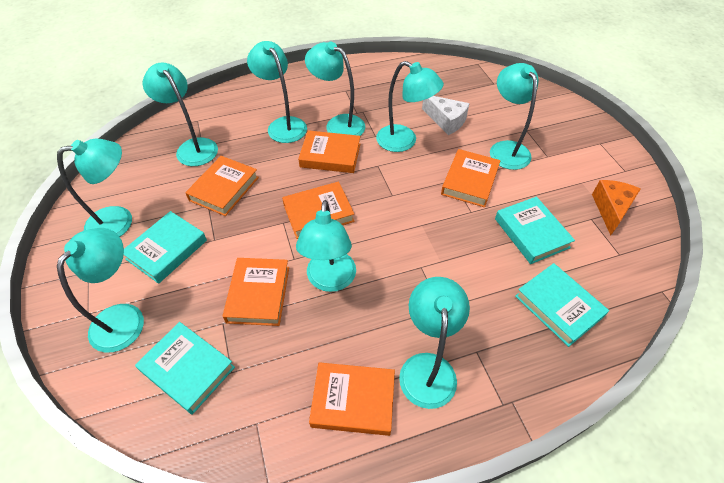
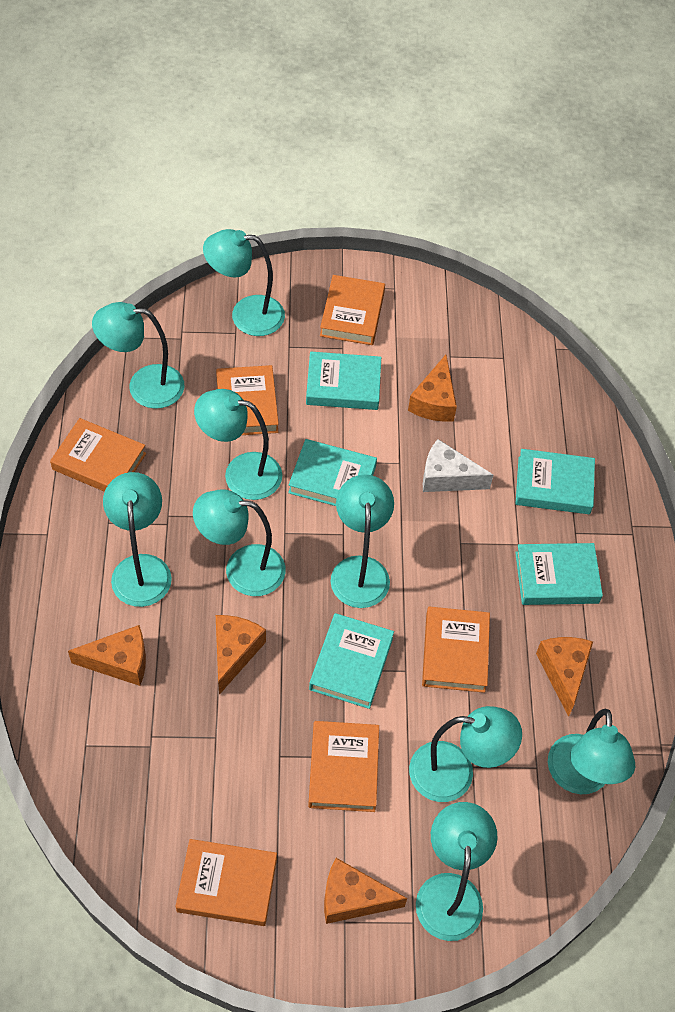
orange cheese: [592,180,641,235] = 1 -> [68,625,146,686] [216,615,266,695] [324,858,407,924] [408,355,457,422] [536,637,593,717] = 5
turquoise book: [124,211,207,284] [135,322,235,415] [495,196,575,264] [515,263,609,347] = 4 -> [288,439,377,506] [306,352,381,410] [309,613,394,709] [515,449,595,514] [515,543,603,605] = 5

